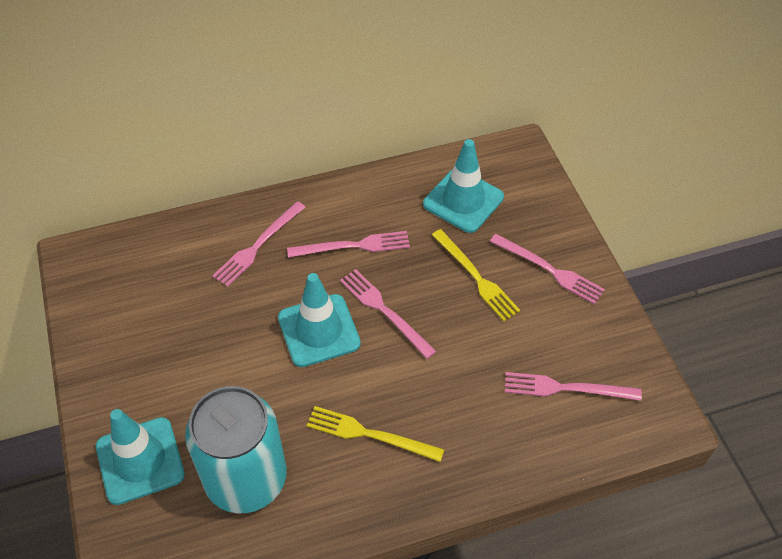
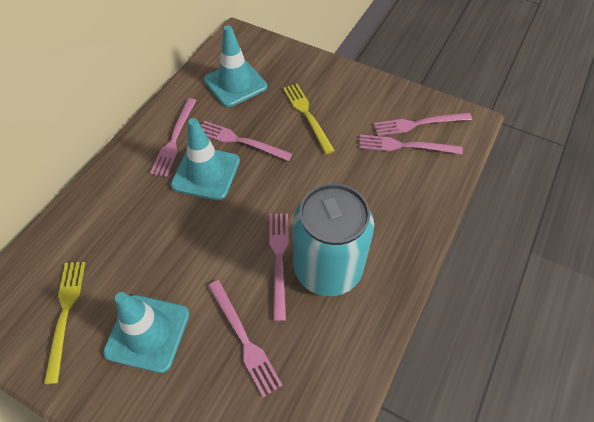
pink fork: [212,201,305,287] [287,231,410,258] [340,269,437,359] [490,234,605,304] [505,372,642,401] = 5 -> [150,98,197,177] [201,121,292,161] [208,280,283,397] [269,213,289,321] [359,135,463,154] [374,113,472,136] = 6

